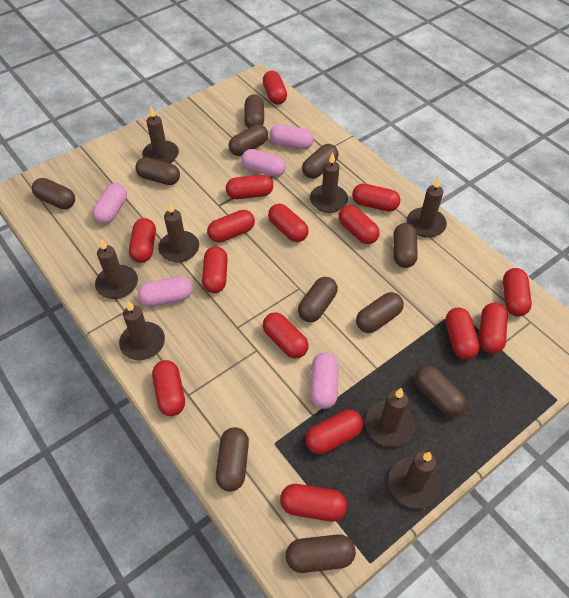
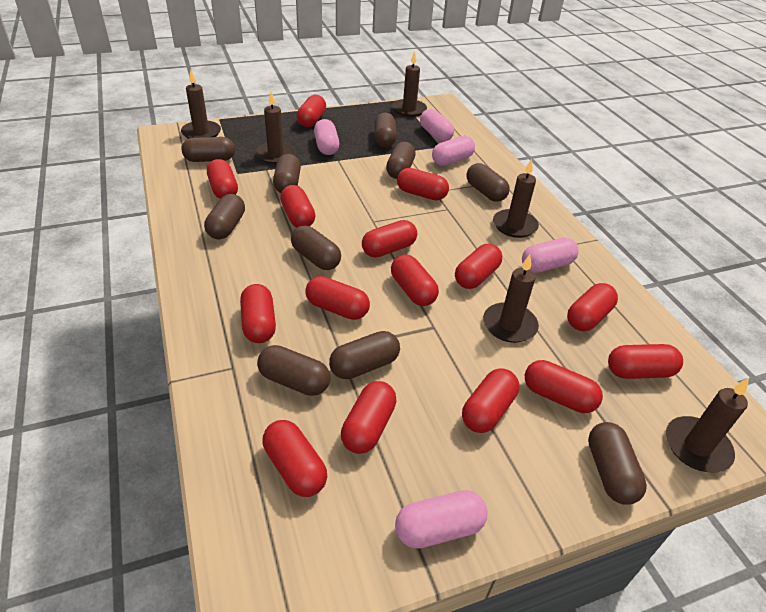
brown candle: [95,239,138,299] [119,301,165,360] [142,107,179,163] [158,202,199,262] [310,152,348,213] [365,388,415,447] [388,451,441,509] [407,177,447,238] = 8 -> [181,70,221,139] [255,91,296,164] [392,51,427,117] [483,255,539,343] [493,159,539,238] [666,378,749,472] = 6
brown capsule: [32,178,75,209] [135,157,180,185] [216,427,249,492] [229,124,268,156] [244,95,264,128] [286,534,356,573] [298,277,338,322] [302,144,339,179] [356,292,404,333] [394,223,418,268] [415,365,466,417] = 11 -> [181,137,235,162] [204,194,245,239] [257,345,330,396] [273,154,301,193] [291,225,341,270] [329,331,400,379] [374,113,397,147] [386,142,416,179] [466,163,510,202] [588,422,647,505] = 10

